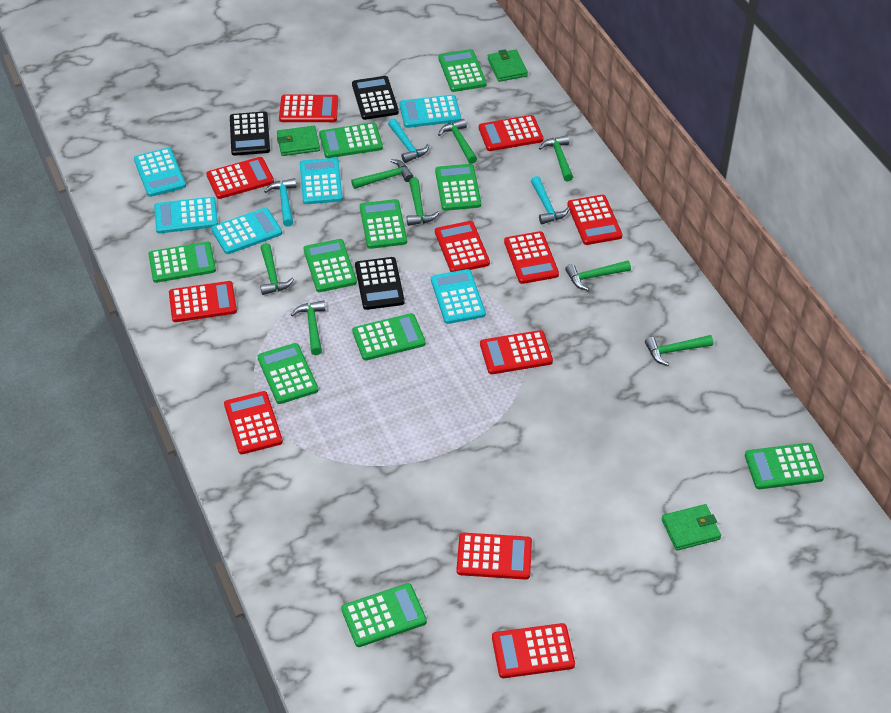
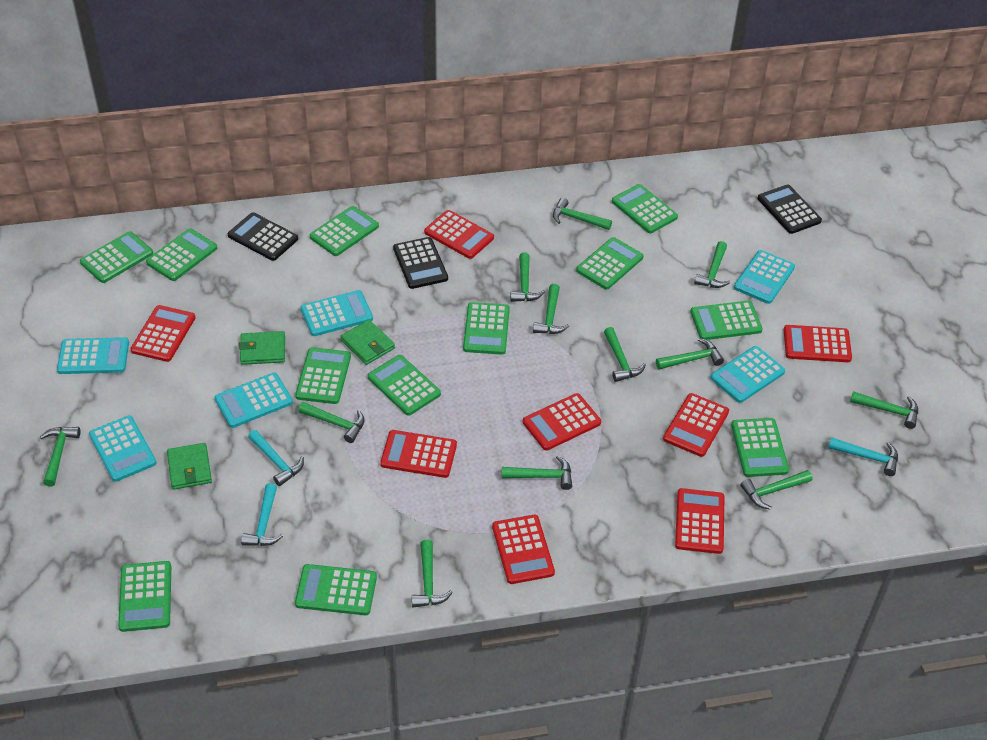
green calculator: [148,242,216,283] [257,343,318,404] [304,239,357,292] [319,122,383,158] [341,583,427,647] [352,313,426,361] [360,199,407,249] [435,164,481,211] [438,49,487,92] [745,443,824,489] = 10 -> [80,231,153,283] [118,561,171,632] [146,228,217,281] [295,347,351,404] [295,564,377,615] [310,206,379,256] [368,355,441,416] [463,302,510,355] [576,237,643,290] [612,184,678,234] [690,301,763,340] [731,418,789,477] = 12
green hammer: [260,243,294,295] [291,300,325,355] [351,159,413,189] [407,178,439,226] [438,119,477,164] [539,135,573,181] [565,260,631,291] [645,335,713,366] = 8 -> [40,427,80,486] [298,402,365,443] [412,540,453,607] [502,456,572,490] [510,253,545,302] [533,284,569,334] [553,198,612,230] [604,327,646,382] [656,338,724,369] [694,241,730,288] [740,470,812,510] [850,391,918,429] = 12
red calculator: [169,281,237,322] [206,157,274,199] [224,391,283,454] [279,95,338,122] [435,221,490,272] [457,533,532,580] [479,115,543,151] [480,330,553,374] [492,623,575,678] [504,231,559,284] [567,195,623,245] = 11 -> [130,305,195,362] [380,430,457,478] [424,210,494,259] [492,515,555,584] [523,393,601,450] [663,393,729,457] [675,488,725,554] [784,325,852,362] = 8

